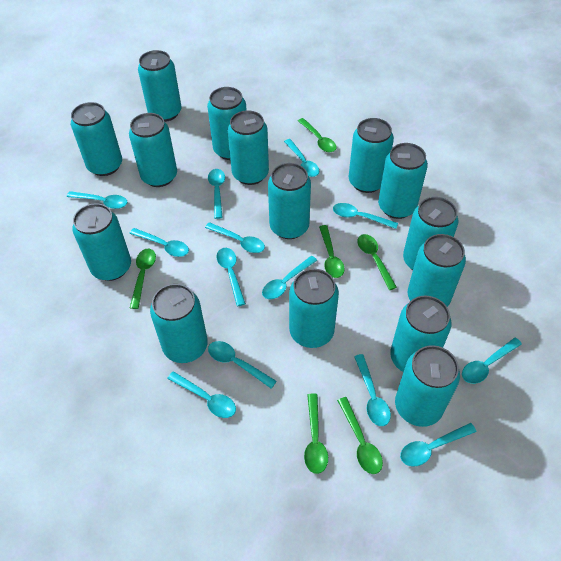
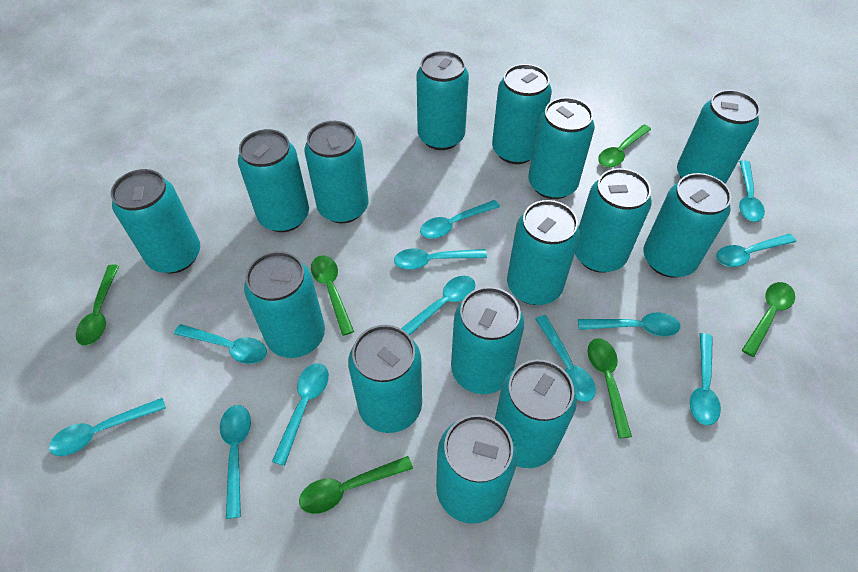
turquoise spoon: [67,191,127,209] [129,228,189,257] [167,371,236,418] [205,222,265,253] [208,169,225,219] [208,341,277,389] [217,248,246,306] [262,256,317,299] [284,139,319,177] [333,203,398,229] [354,354,391,426] [400,423,477,467] [462,338,522,384] = 13 -> [49,398,166,456] [174,324,267,364] [220,405,251,519] [272,363,329,466] [394,249,487,270] [401,276,475,336] [420,200,500,239] [535,315,596,402] [578,312,680,337] [690,333,721,425] [716,234,796,267] [739,160,765,222] = 12

